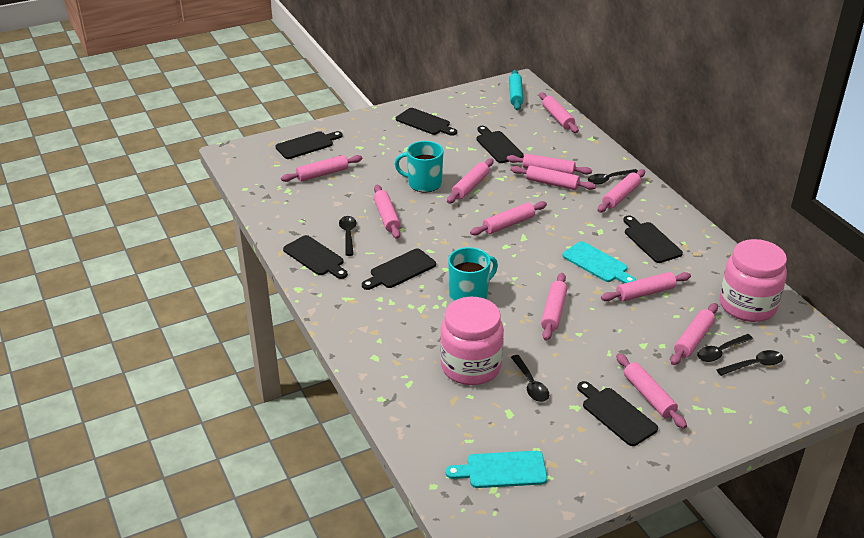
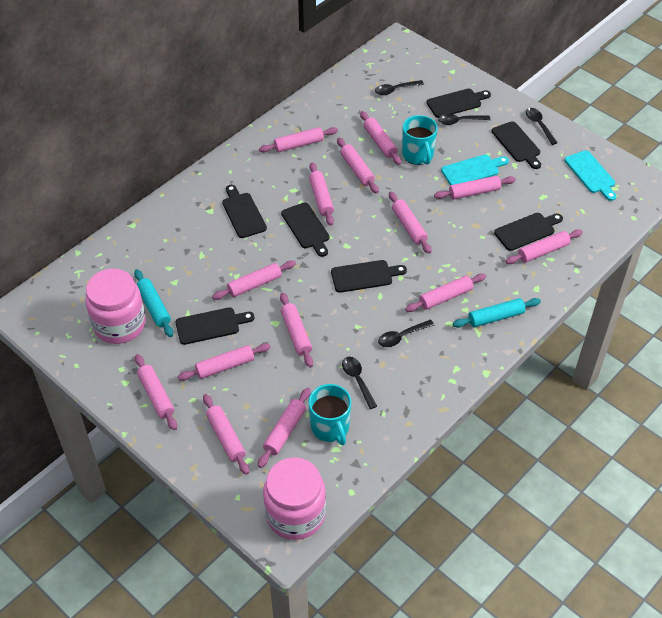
pink rolling pin: [281,155,362,182] [374,185,400,239] [447,159,494,204] [470,201,547,236] [507,154,592,175] [511,165,596,190] [539,93,579,133] [541,273,567,341] [597,169,645,212] [601,272,691,301] [616,353,687,429] [671,303,718,365] = 12 -> [135,354,177,430] [178,343,271,381] [203,394,249,475] [212,260,296,300] [258,388,311,468] [259,127,338,152] [280,293,313,368] [309,162,334,226] [337,138,379,194] [360,111,401,165] [389,192,431,254] [405,273,486,312] [434,176,516,200] [505,229,583,264] = 14
turquoise rolling pin: [509,70,524,110] = 1 -> [134,269,173,337] [453,298,541,328] = 2

